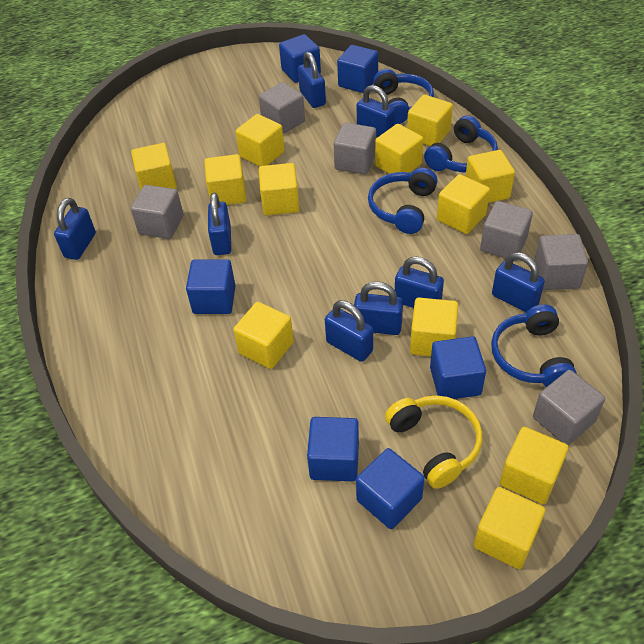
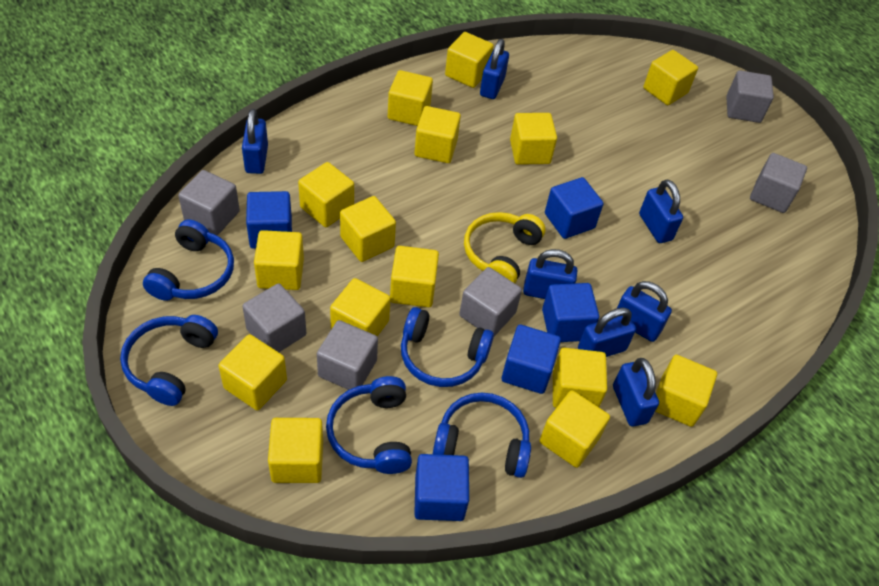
blue cube: [186,259,236,314] [279,34,321,83] [307,417,359,481] [337,45,378,93] [356,448,425,529] [430,336,486,399] = 6 -> [246,191,292,249] [414,454,469,521] [501,325,561,394] [542,283,599,342] [545,177,604,239] = 5
blue headphones: [368,168,438,234] [373,69,434,124] [424,115,498,172] [491,305,577,387] = 4 -> [120,315,218,406] [143,219,234,301] [326,376,412,474] [401,307,494,387] [433,393,531,478] = 5
blue padlock: [54,198,96,260] [208,193,231,255] [298,52,326,108] [325,300,373,362] [354,282,403,335] [356,85,395,137] [395,257,444,308] [492,252,545,312] = 8 -> [242,109,268,174] [480,39,509,99] [523,249,577,299] [578,307,636,357] [613,358,659,427] [617,281,672,342] [639,179,683,243] = 7
yellow cube: [131,143,177,189] [204,154,246,205] [233,302,294,369] [235,114,285,167] [259,163,300,215] [375,124,423,174] [407,95,453,146] [410,298,458,356] [437,174,490,234] [465,150,515,203] [474,487,545,569] [500,427,569,505] = 12 -> [218,334,287,410] [254,230,304,290] [268,418,323,483] [298,162,354,227] [330,278,391,336] [340,196,396,262] [388,70,433,126] [390,246,439,307] [414,106,461,163] [445,32,494,88] [510,113,557,165] [539,390,610,468] [553,348,607,408] [643,50,698,105] [655,355,717,427] = 15

